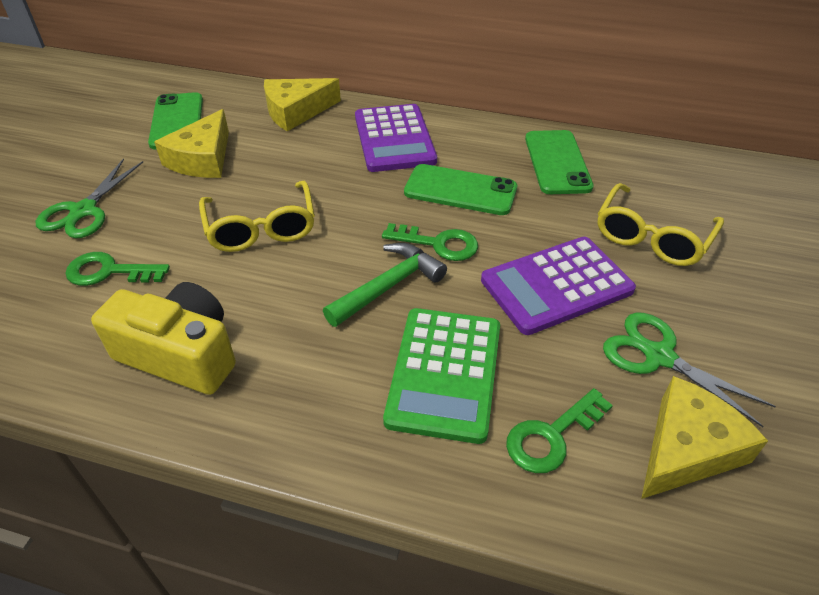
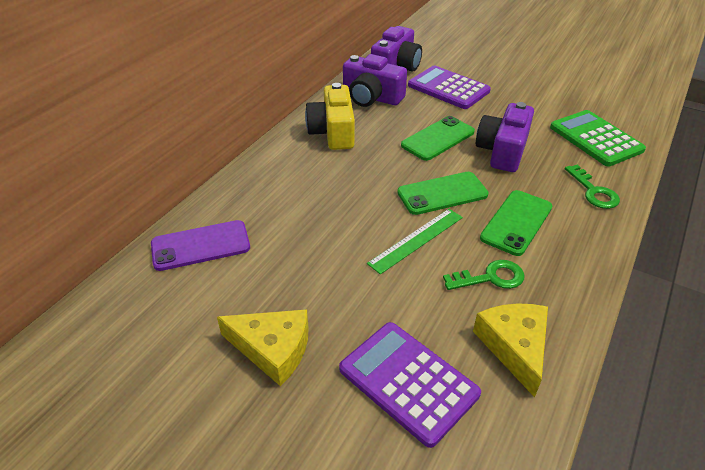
green hammer: [323,243,447,327] = 1 -> none = 0
green key: [66,252,170,286] [382,223,478,261] [506,388,613,473] = 3 -> [443,260,524,290] [565,165,620,209] = 2
green ruler: none = 0 -> [367,209,463,274] = 1
green scissors: [36,158,143,238] [603,313,776,427] = 2 -> none = 0
purple camera: none = 0 -> [343,54,407,107] [371,26,422,72] [476,102,534,172] = 3
purple phone: none = 0 -> [151,220,250,271] = 1
yellow cheese: [154,109,229,178] [264,78,341,131] [641,376,768,499] = 3 -> [217,309,309,386] [473,303,548,398] = 2
yellow glasses: [199,181,315,252] [598,183,724,266] = 2 -> none = 0

